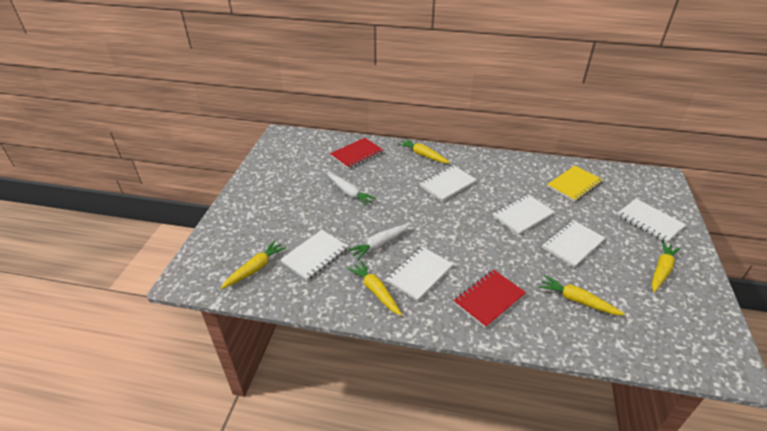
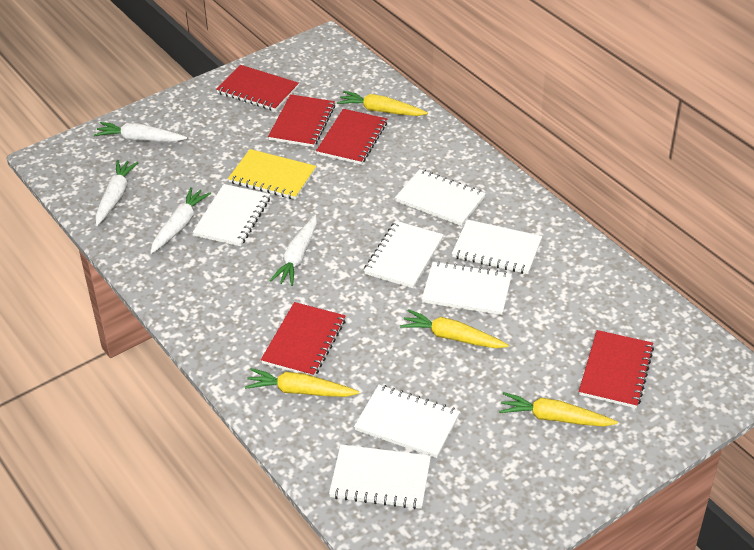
red notebook: [330,138,383,169] [453,270,526,328] = 2 -> [216,65,299,111] [261,302,346,376] [268,94,335,147] [316,109,387,164] [579,330,654,408] = 5
white carrot: [327,174,376,206] [348,223,410,260] = 2 -> [94,122,187,142] [95,160,139,226] [150,187,211,254] [270,215,317,286] = 4
white notebook: [280,230,348,281] [386,246,453,301] [419,165,477,201] [493,194,555,235] [542,220,605,268] [617,199,686,243] = 6 -> [193,184,270,246] [329,444,431,509] [354,385,460,458] [364,221,444,288] [395,169,486,226] [422,261,512,315] [452,219,542,274] = 7
yellow carrot: [221,240,287,289] [347,261,402,315] [398,139,450,163] [539,275,625,315] [652,241,681,292] = 5 -> [245,368,359,397] [337,91,428,116] [400,309,509,348] [499,392,618,426] = 4

